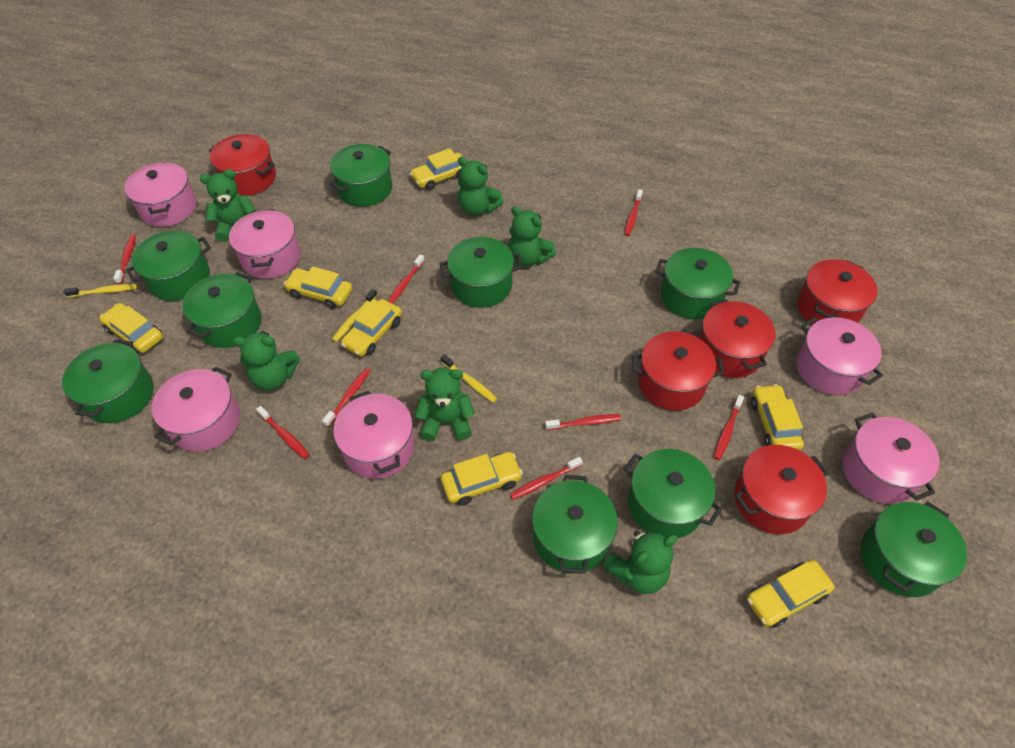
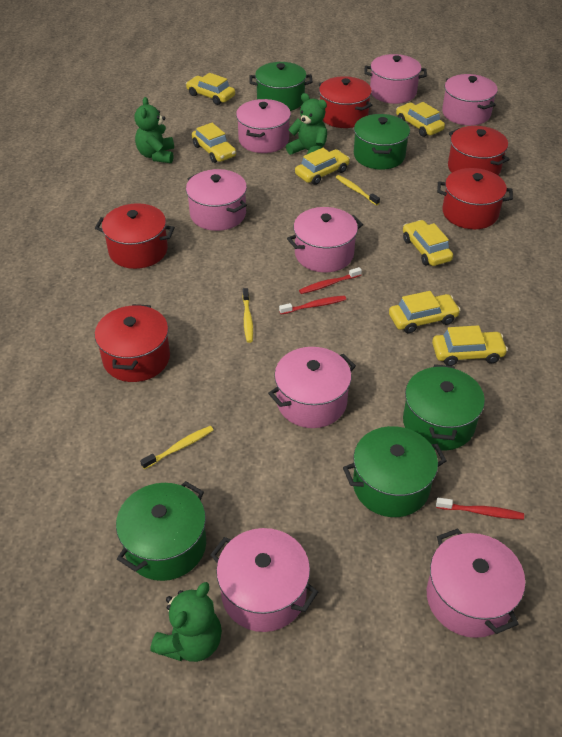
green pot: [62,340,154,423] [126,231,211,301] [182,272,262,348] [330,144,392,207] [440,237,522,308] [532,475,618,574] [624,449,722,538] [655,248,740,320] [860,501,967,597] = 9 -> [116,481,206,581] [249,62,312,111] [343,426,446,517] [354,114,410,170] [403,364,485,451] = 5
green teddy bear: [200,169,256,242] [233,331,300,390] [415,368,475,441] [458,157,503,216] [508,206,556,267] [603,531,677,594] = 6 -> [135,97,174,163] [151,582,222,662] [286,93,327,155] = 3
pink pot: [124,162,197,227] [152,366,240,452] [229,209,301,279] [334,391,415,479] [796,317,883,395] [842,413,939,504] = 6 -> [186,169,247,231] [210,528,318,632] [236,99,291,153] [268,347,356,428] [287,207,363,272] [364,54,427,104] [427,528,525,638] [442,74,498,126] = 8
red toothbrush: [113,235,136,284] [256,406,310,459] [322,368,370,427] [388,255,425,304] [509,457,583,500] [545,414,621,430] [624,189,643,236] [714,395,744,460] = 8 -> [279,295,346,315] [299,267,362,294] [436,498,524,520] = 3

